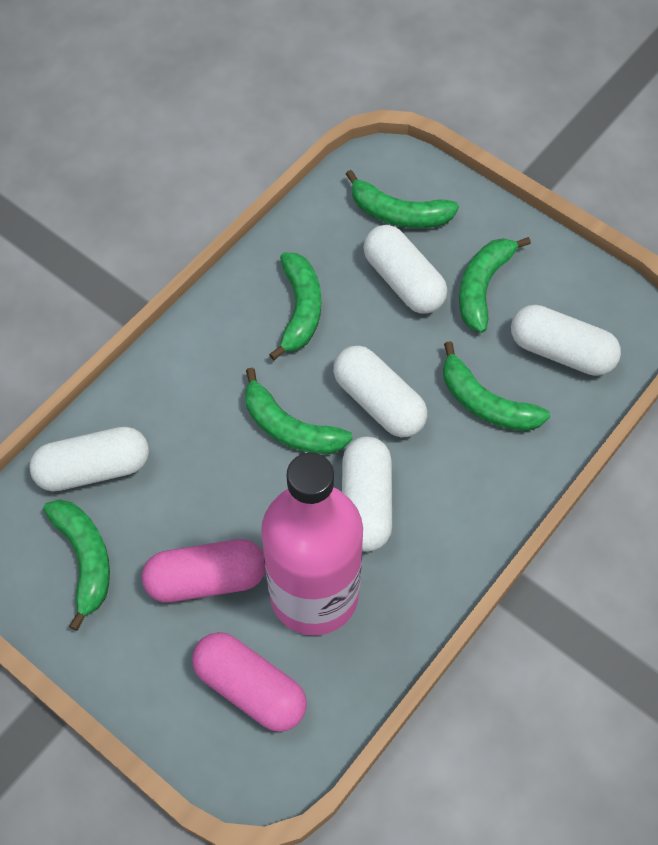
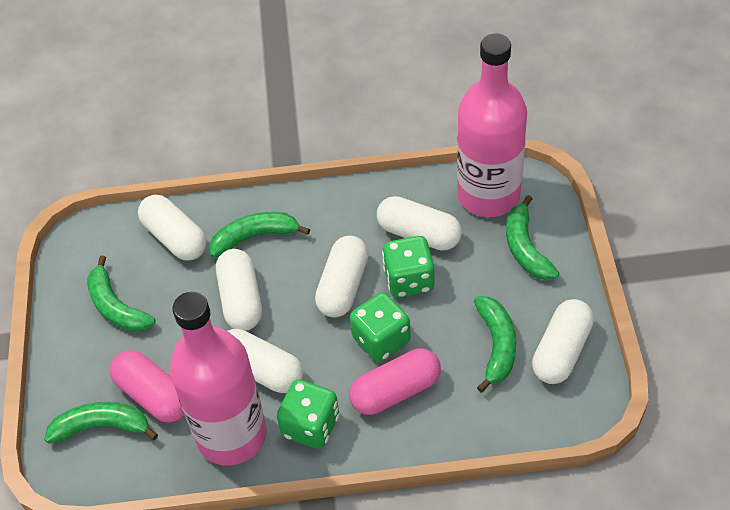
green banana: [43,500,110,631] [245,368,353,454] [269,253,321,360] [346,170,459,228] [443,341,550,431] [459,237,531,333] = 6 -> [44,402,158,444] [87,256,156,332] [210,212,310,258] [474,296,516,393] [506,195,559,280] = 5
green dice: none = 0 -> [277,380,339,449] [350,292,411,362] [382,236,435,298] = 3
pink bottle: [261,453,363,636] = 1 -> [169,292,267,466] [457,33,527,217] = 2
white capsule: [29,427,149,491] [333,346,427,437] [342,437,392,552] [363,225,447,314] [511,305,621,376] = 5 -> [138,195,207,261] [216,249,262,331] [228,329,303,393] [315,236,368,318] [377,196,462,251] [532,299,594,384] = 6

